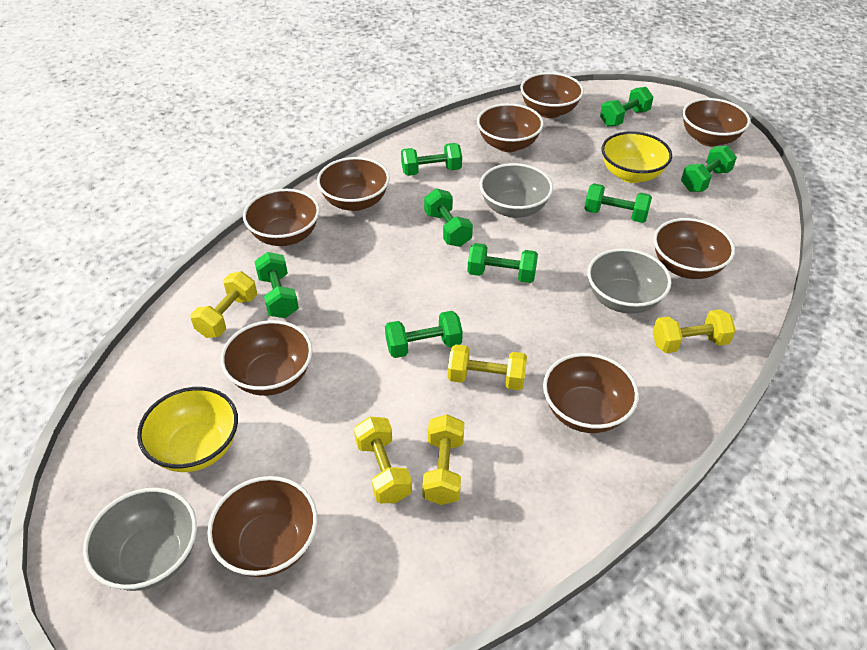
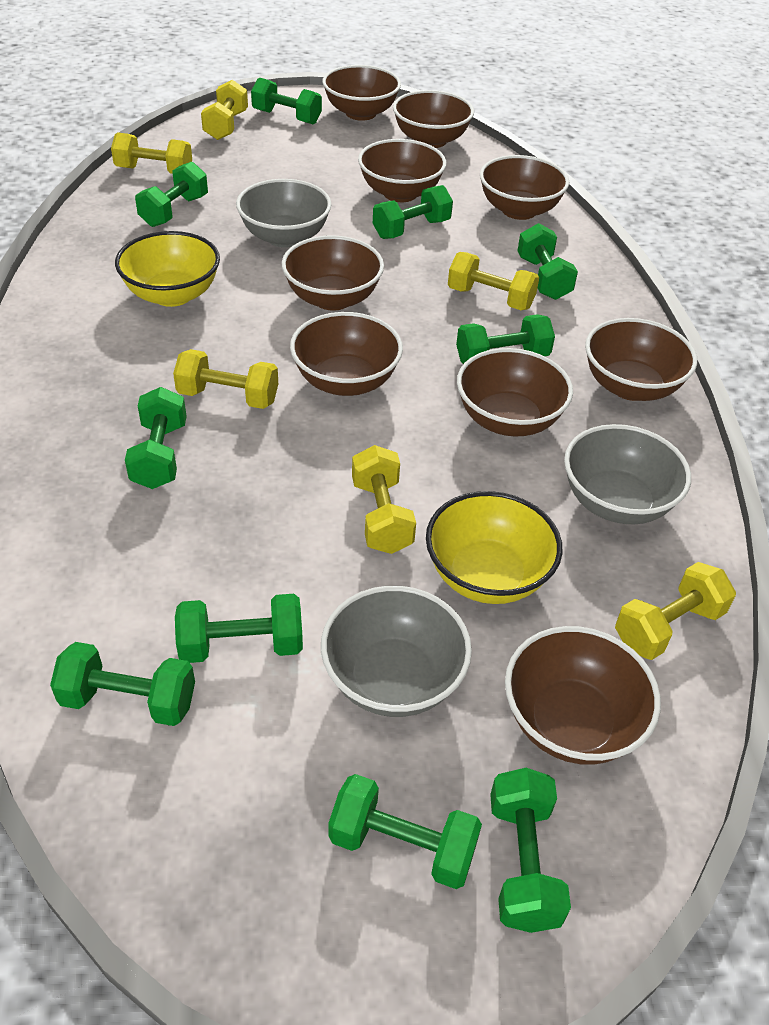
green dumbbell: [254,252,299,318] [385,311,463,358] [401,143,462,176] [424,188,473,247] [467,243,538,283] [584,183,652,223] [600,87,653,126] [681,146,737,192] = 8 -> [50,642,195,726] [125,387,187,489] [135,161,208,227] [175,594,303,663] [251,77,322,125] [329,774,482,889] [373,185,453,239] [456,314,555,364] [490,768,571,933] [518,223,578,300] = 10
yellow dumbbell: [190,272,257,338] [354,417,412,503] [422,414,464,505] [448,344,527,390] [653,309,736,353] = 5 -> [111,132,192,174] [173,349,278,409] [201,80,248,140] [352,445,416,554] [448,252,539,310] [615,562,736,660] = 6

